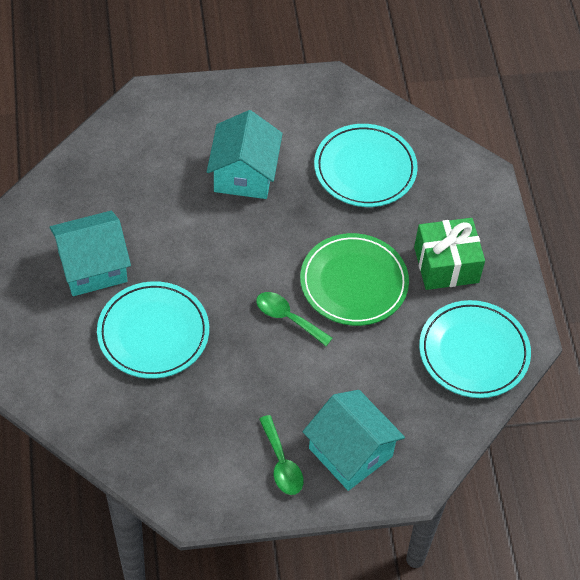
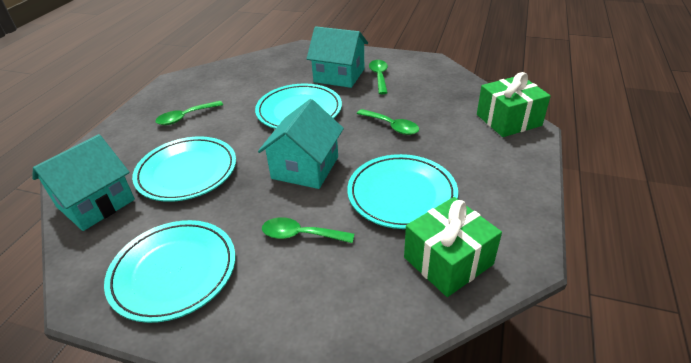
green gift: [414,218,485,290] = 1 -> [404,197,502,297] [477,72,551,137] = 2
green plate: [300,233,409,326] = 1 -> none = 0
green spoon: [256,292,333,346] [259,415,303,495] = 2 -> [155,101,223,125] [262,217,354,243] [357,109,419,135] [369,60,388,94] = 4
turquoise plate: [97,281,209,379] [314,124,418,207] [419,300,531,398] = 3 -> [104,220,235,323] [132,136,236,202] [255,84,342,129] [347,154,458,229] = 4

